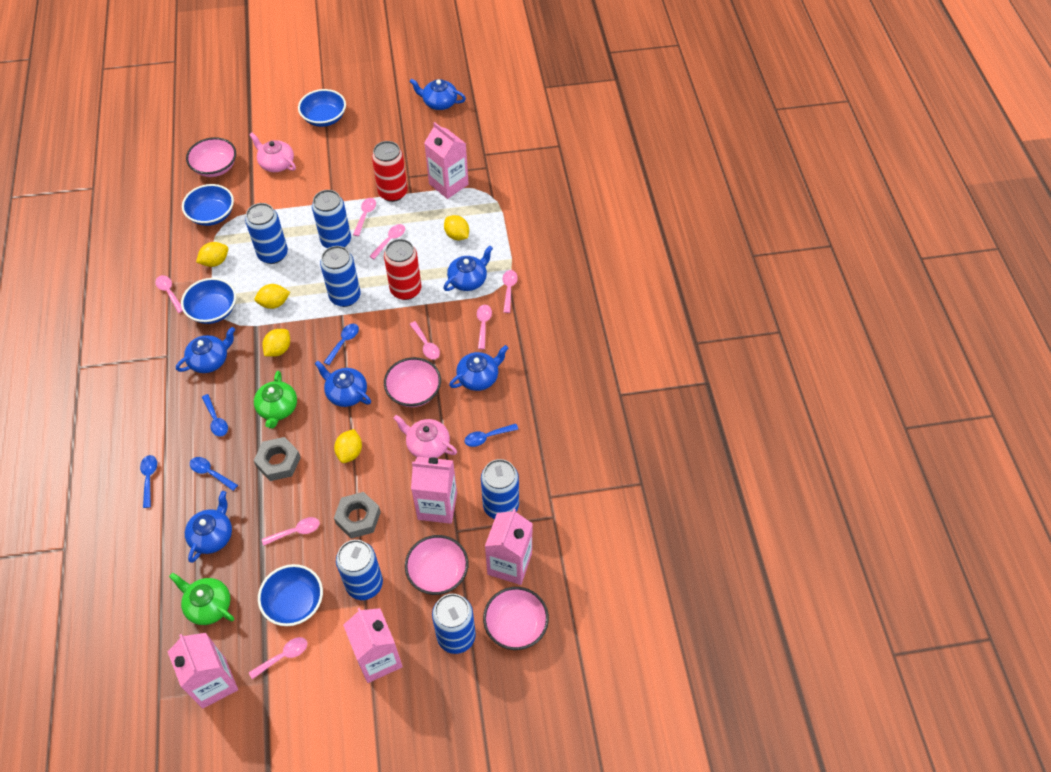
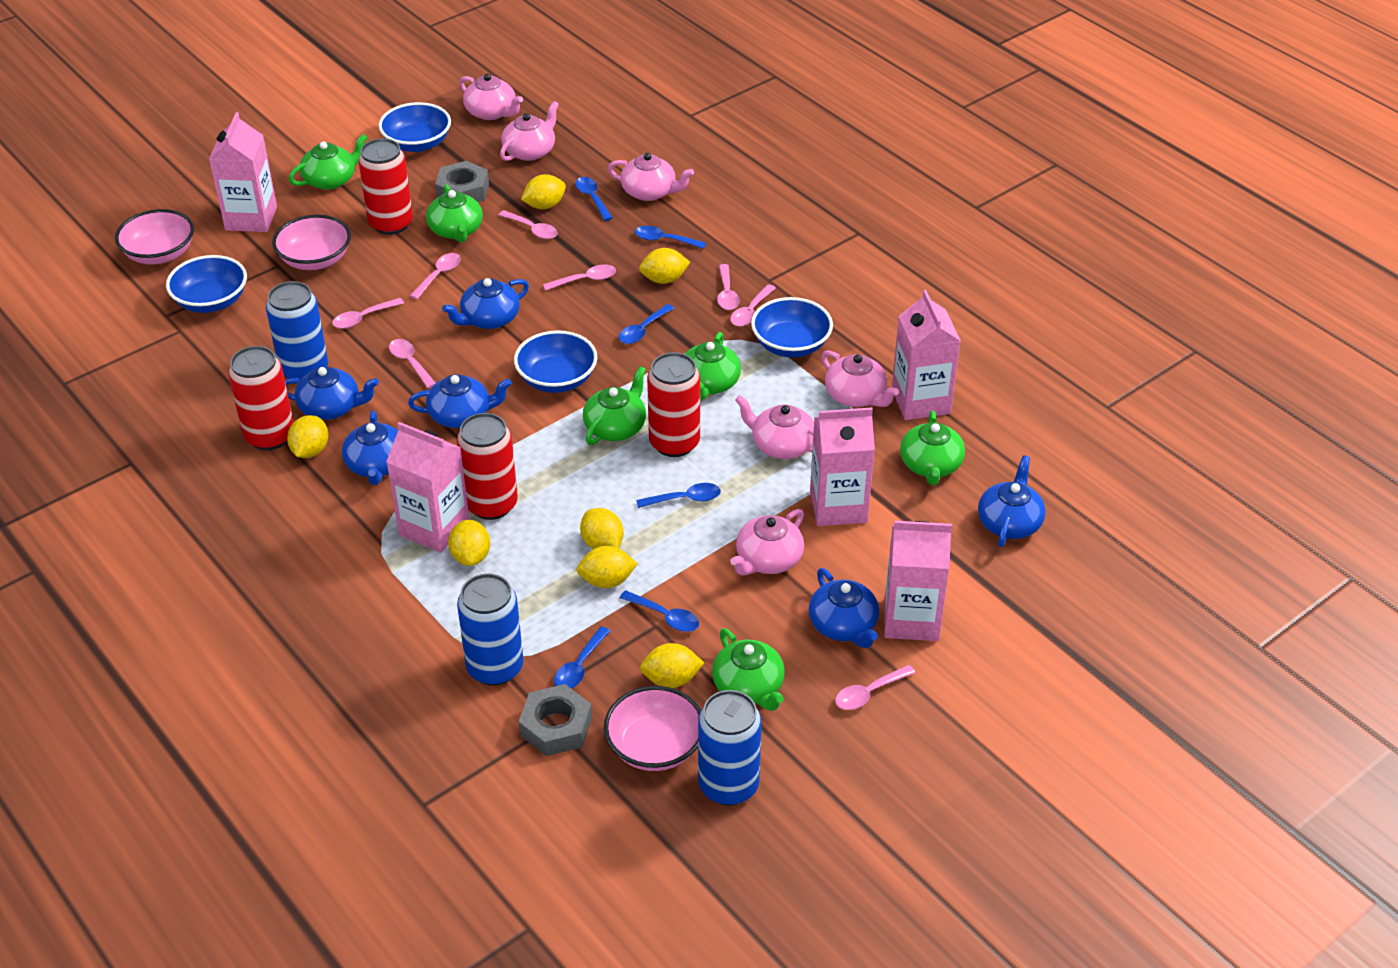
blue can: [245,203,288,264] [312,190,351,248] [320,246,361,307] [336,540,383,600] [432,594,476,654] [481,459,519,519] = 6 -> [266,281,328,380] [457,573,523,686] [698,690,762,805] = 3
blue spoon: [140,455,157,508] [190,457,238,491] [202,394,228,437] [324,324,359,365] [464,424,518,447] = 5 -> [554,626,610,688] [575,177,613,221] [619,304,674,344] [620,590,699,632] [635,226,706,249] [636,483,721,508] = 6
green teapot: [169,573,234,625] [254,371,297,429] = 2 -> [289,134,368,190] [426,184,483,243] [583,366,646,445] [685,332,741,400] [712,628,785,711] [900,411,965,485] = 6
pink bowl: [186,137,236,177] [384,357,441,407] [405,535,469,595] [483,587,549,650] = 4 -> [115,209,194,264] [272,215,351,270] [604,686,701,771] = 3
pink teapot: [249,132,296,172] [393,415,457,458] = 2 -> [459,74,523,120] [500,101,559,161] [608,153,694,201] [730,509,804,575] [735,395,814,459] [821,350,899,407] = 6
red can: [372,141,408,202] [384,239,421,300] = 2 -> [228,346,294,450] [358,138,413,235] [457,413,518,520] [647,352,700,457] = 4
yellow lemon: [196,242,228,267] [255,284,290,309] [262,329,290,357] [334,429,362,463] [444,215,469,240] = 5 -> [287,415,328,458] [448,520,490,566] [521,174,566,209] [577,546,638,588] [580,508,624,549] [639,248,690,284] [640,643,704,688] = 7

